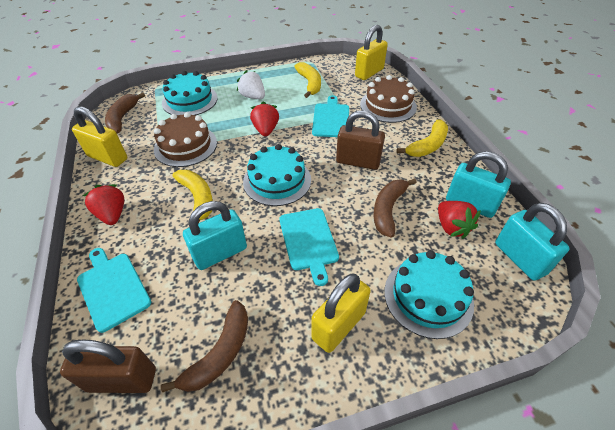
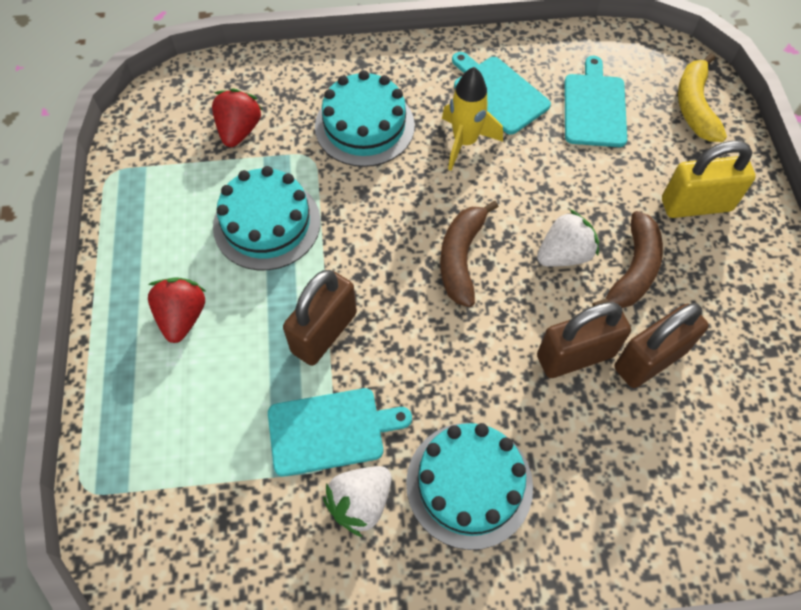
brown banana: [105,93,145,134] [161,300,248,392] [373,178,417,238] = 3 -> [440,201,499,307] [592,211,663,308] = 2
brown cake: [154,112,217,167] [360,75,417,123] = 2 -> none = 0
brown padlock: [60,339,156,393] [336,110,385,170] = 2 -> [283,270,357,366] [537,302,631,378] [614,303,709,388] = 3
red strawberry: [83,184,124,225] [250,102,279,136] [438,201,481,239] = 3 -> [148,277,206,343] [212,88,262,147] = 2
turquoise padlock: [183,201,247,270] [446,151,511,218] [495,203,570,281] = 3 -> none = 0
white strawberry: [237,70,265,99] = 1 -> [323,466,392,537] [537,209,599,267] = 2
yellow banana: [172,170,213,223] [294,62,321,98] [396,120,448,157] = 3 -> [678,53,727,142] = 1
yellow padlock: [72,106,127,167] [312,274,371,353] [355,25,388,80] = 3 -> [662,141,756,218] = 1
yellow rocket: none = 0 -> [442,67,503,171] = 1

